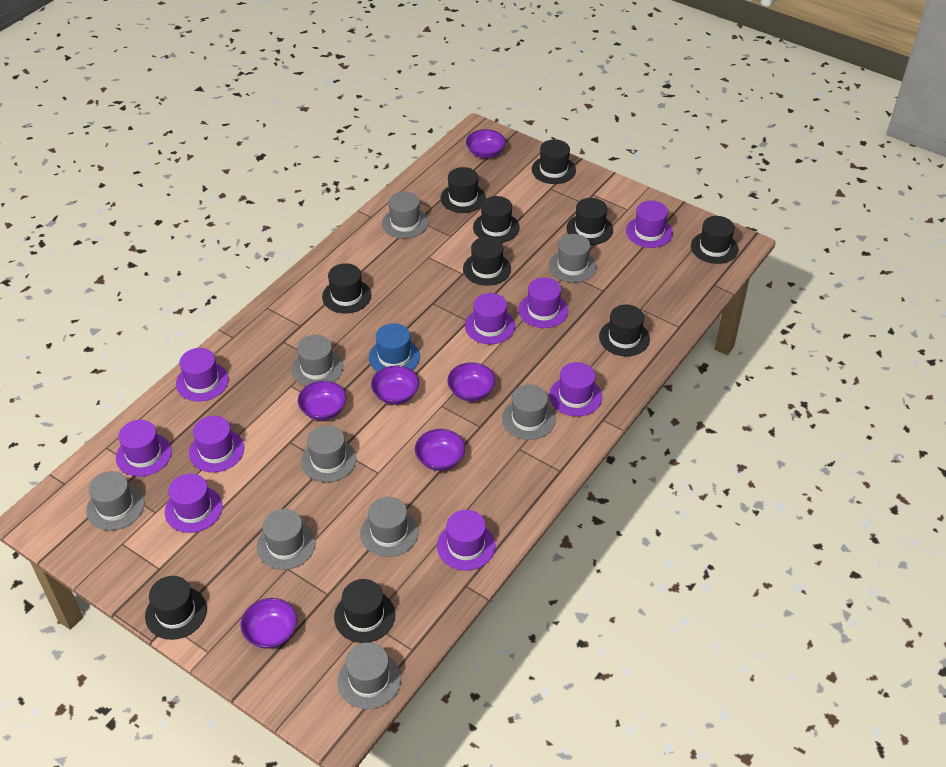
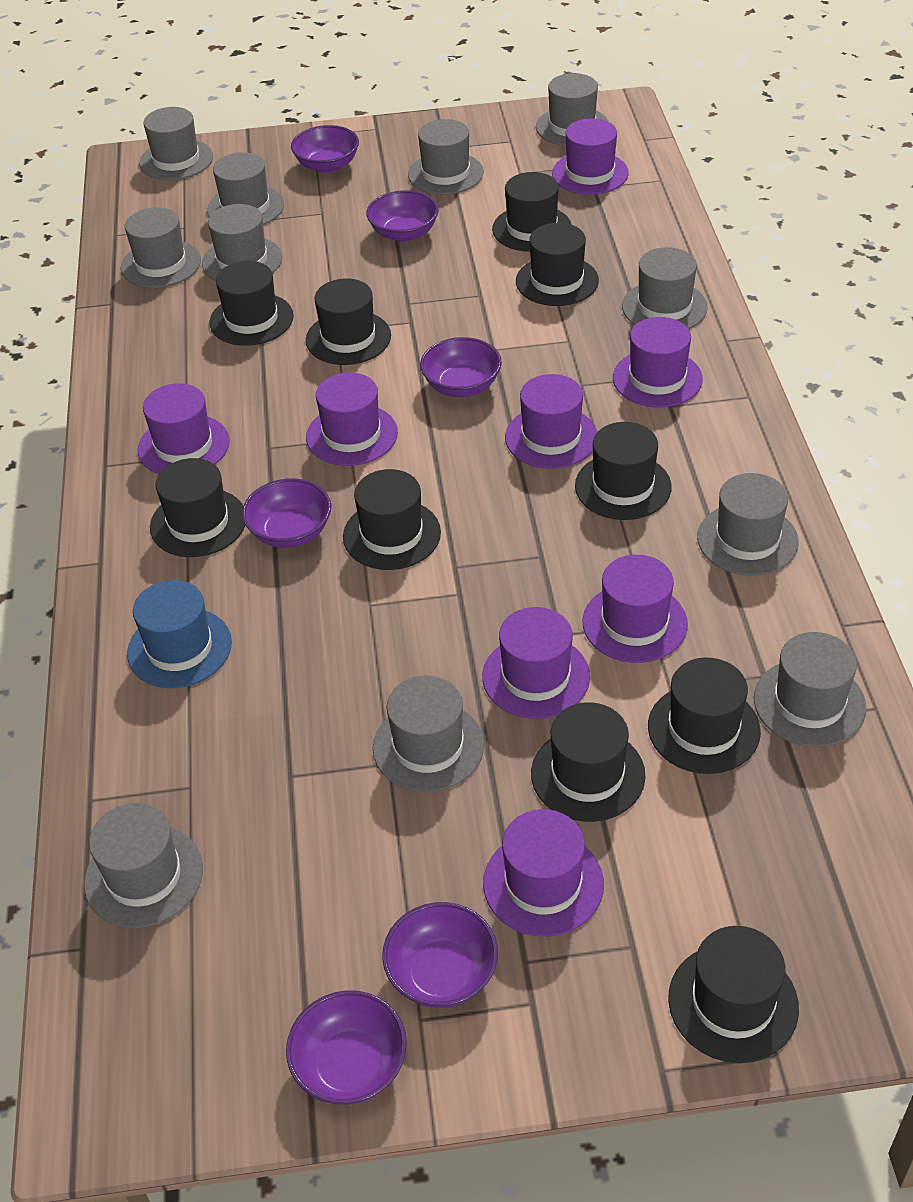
grey hat: [86,471,144,530] [257,509,316,570] [291,335,343,386] [301,425,356,482] [337,642,401,709] [360,497,418,557] [382,192,428,239] [502,385,556,440] [549,234,597,283] = 9 -> [84,803,203,928] [121,207,201,288] [139,107,213,180] [202,204,282,281] [207,152,284,225] [373,676,484,792] [408,119,484,195] [536,73,608,146] [622,247,708,329] [697,473,799,576] [754,632,866,747] = 11
purple hat: [116,420,172,477] [165,474,223,533] [176,348,229,402] [189,416,244,472] [437,510,495,570] [465,293,515,344] [519,277,568,328] [549,362,602,417] [626,201,673,248] = 9 -> [138,383,230,474] [306,372,398,466] [482,607,590,719] [483,809,604,937] [505,374,597,469] [552,119,629,195] [582,555,688,663] [613,317,703,408] = 8

